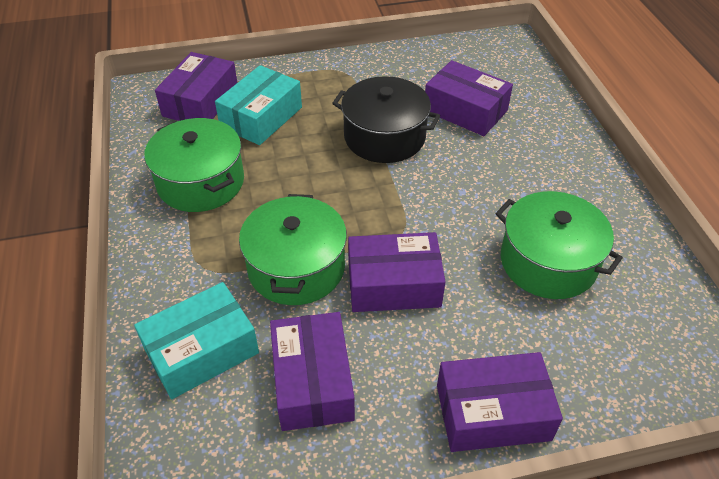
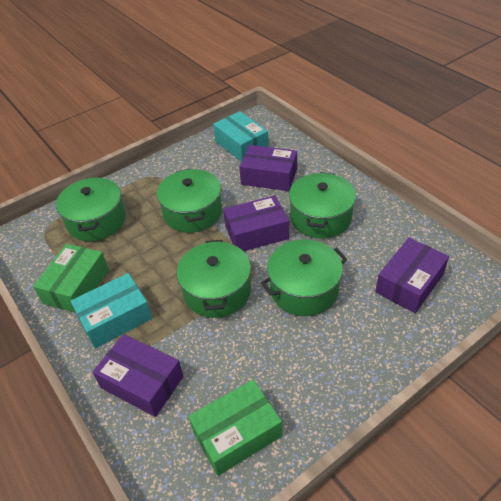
black pot: [332,76,440,163] = 1 -> none = 0
green box: none = 0 -> [33,244,109,313] [188,380,282,476] = 2
green pot: [144,118,244,212] [239,194,347,305] [495,191,623,299] = 3 -> [56,177,126,241] [157,169,222,233] [177,240,251,318] [261,239,347,316] [289,172,356,239] = 5
purple box: [155,52,237,121] [270,312,355,431] [348,232,446,312] [425,60,513,136] [437,352,563,452] = 5 -> [92,334,184,417] [223,195,289,251] [239,145,297,191] [375,238,449,313] = 4

